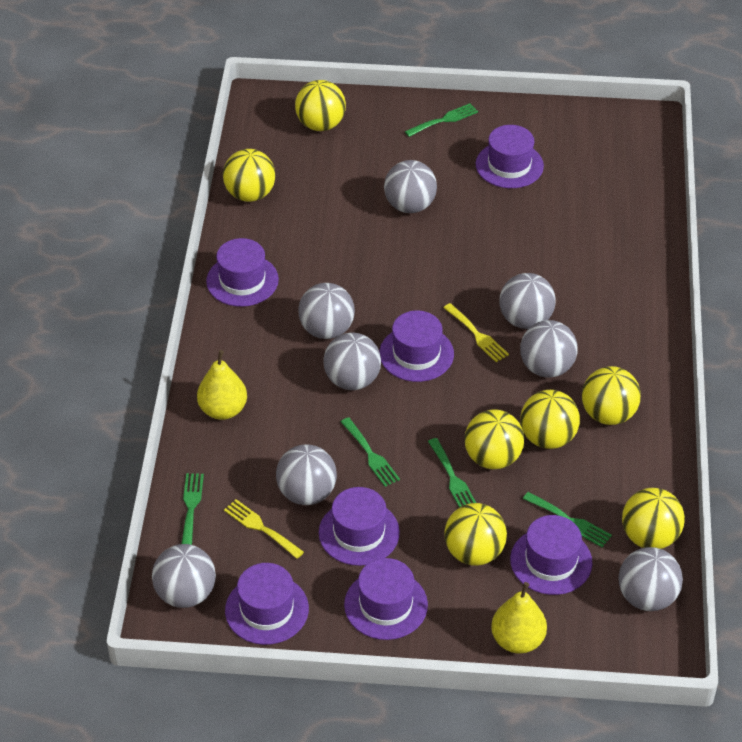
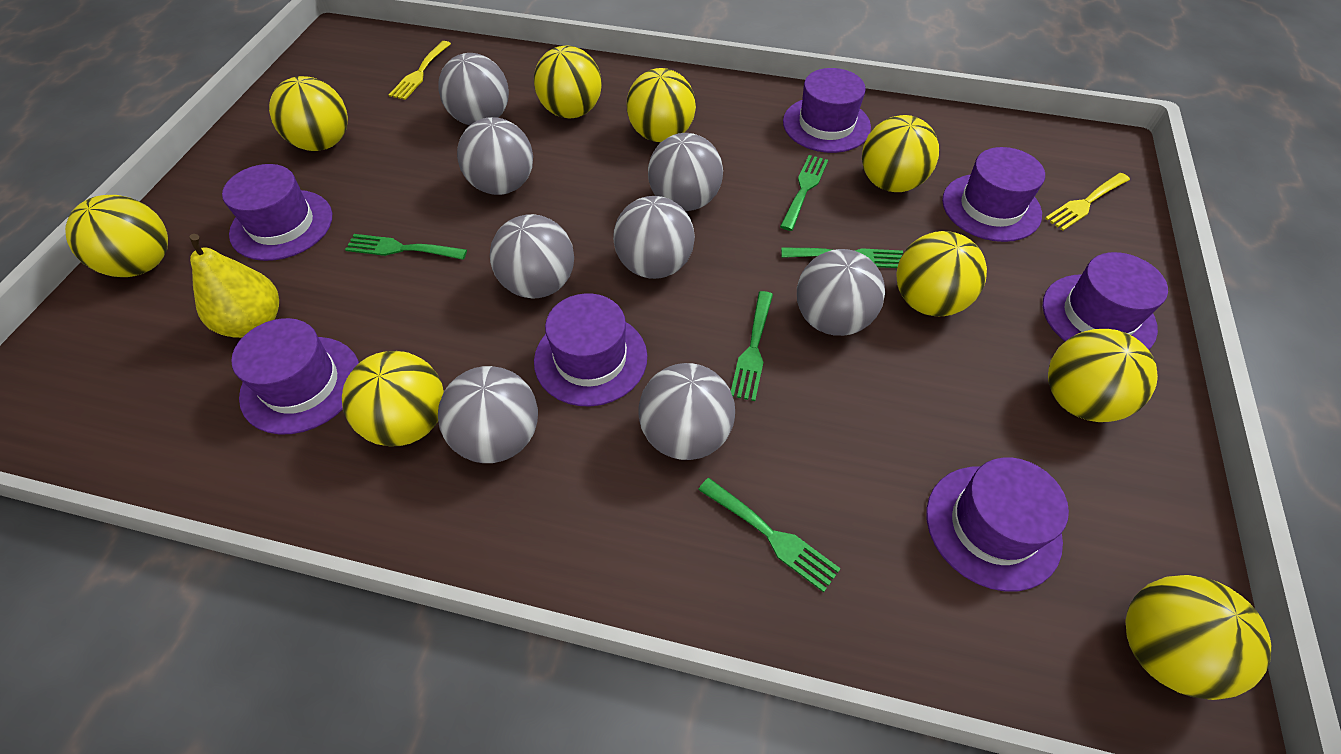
yellow ball: [223,149,275,202] [295,80,346,131] [445,503,507,566] [464,409,524,469] [520,390,580,449] [582,366,641,425] [622,488,685,549] = 7 -> [65,195,168,277] [269,76,348,151] [342,351,444,447] [534,46,602,118] [627,68,696,142] [862,115,939,192] [896,231,987,316] [1048,329,1158,422] [1125,575,1271,700] = 9
yellow pear: [197,350,247,420] [491,582,547,654] = 2 -> [190,234,279,338] = 1

